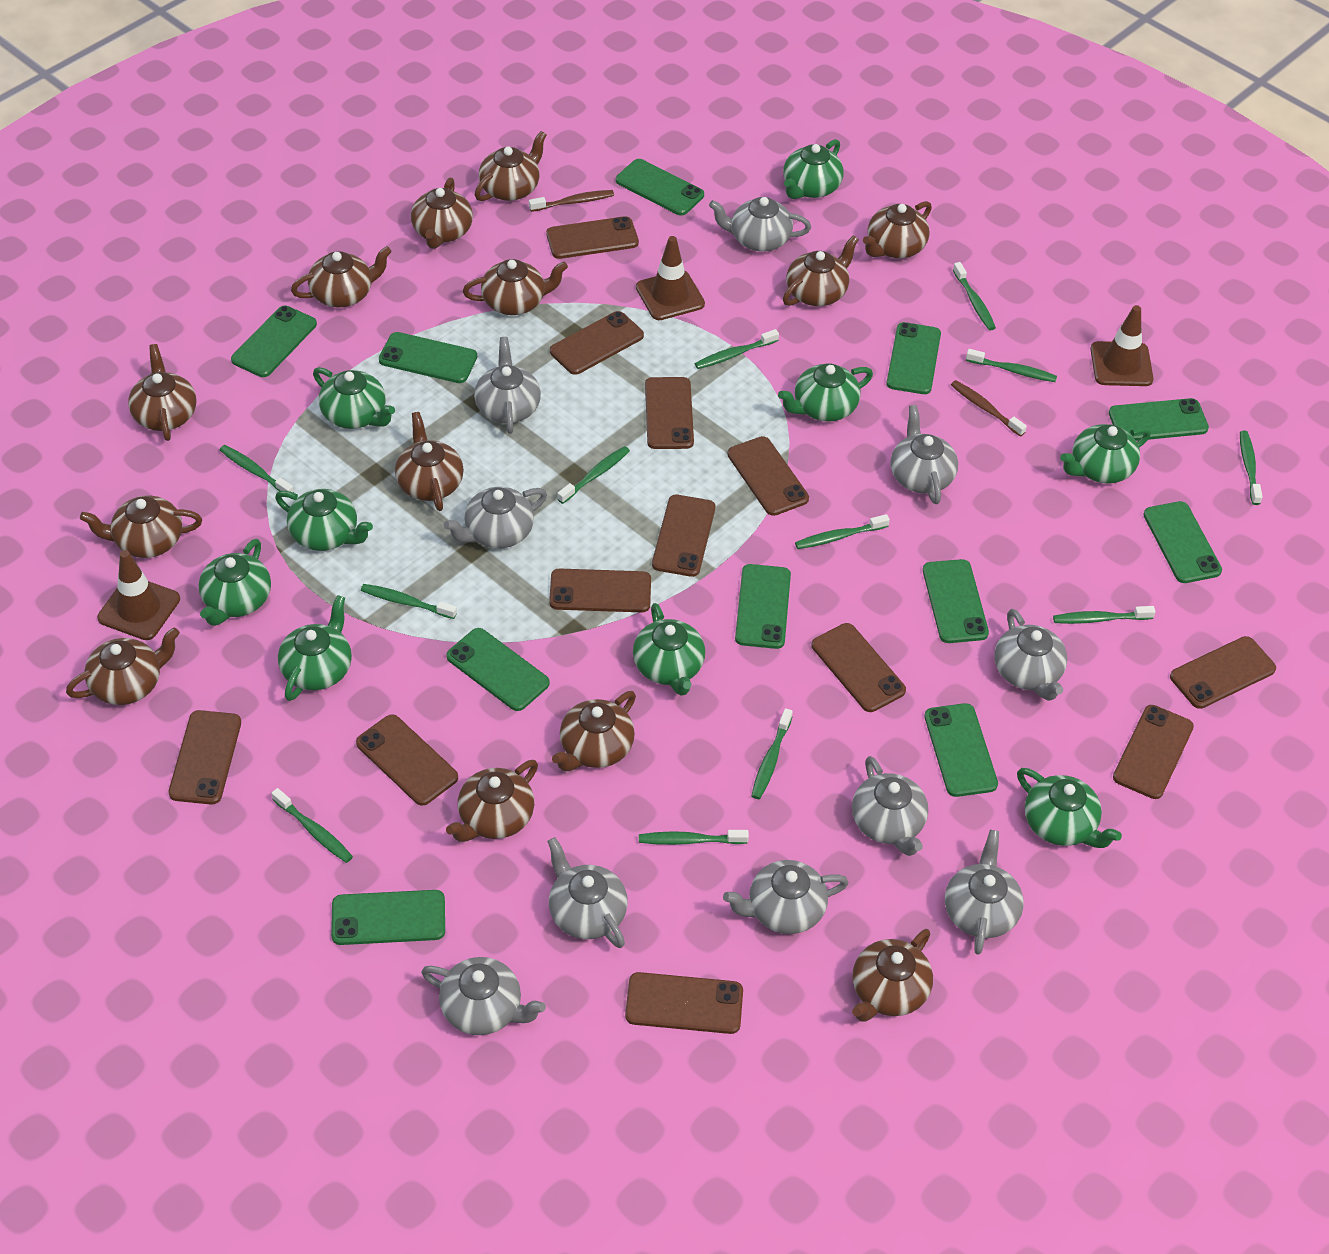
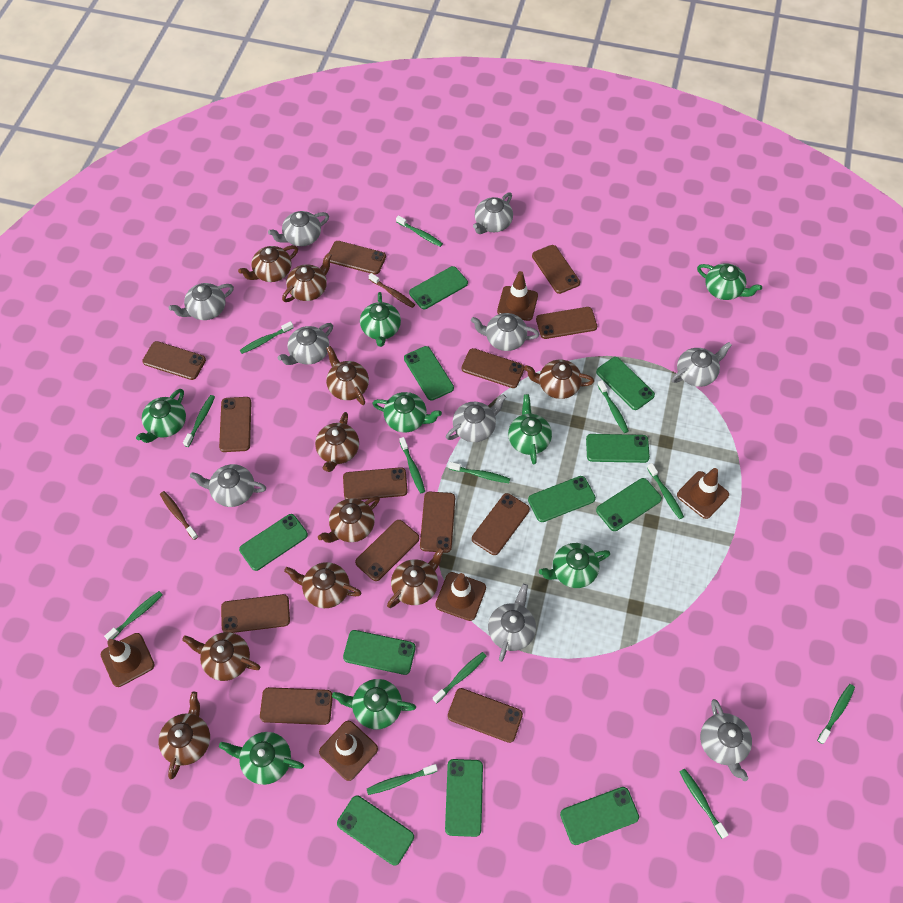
brown phone: [168,710,241,804] [356,714,458,806] [546,216,639,259] [549,568,651,612] [550,311,644,375] [625,972,743,1034] [645,377,694,449] [652,495,715,577] [727,436,809,516] [812,623,906,712] [1113,705,1194,799] [1170,636,1276,709] = 12 -> [142,341,206,380] [219,397,251,452] [221,594,290,633] [260,687,333,725] [329,241,386,274] [343,467,408,500] [355,520,419,581] [420,492,455,553] [448,688,523,743] [461,348,524,388] [472,493,530,555] [532,245,580,294] [536,307,597,339] = 13
brown teapot: [66,627,180,705] [80,496,202,558] [128,344,196,441] [291,246,392,307] [395,412,464,511] [411,177,473,249] [446,760,538,842] [463,259,568,315] [475,131,547,201] [552,691,636,771] [783,235,859,306] [852,929,933,1022] [863,201,932,258] = 13 -> [159,692,210,779] [182,632,260,681] [238,245,298,282] [282,253,332,302] [284,562,361,608] [315,412,359,472] [318,496,380,543] [326,346,369,405] [387,547,444,608] [524,360,594,399] = 10
brown traffic cone: [97,550,180,640] [636,236,705,320] [1090,305,1154,386] = 3 -> [101,633,155,687] [319,721,378,781] [435,572,486,621] [497,271,538,321] [677,468,729,519] = 5
green teapot: [199,539,271,626] [275,489,373,551] [278,595,352,701] [313,367,395,429] [633,603,705,696] [778,364,873,422] [783,139,843,199] [1017,768,1122,848] [1060,424,1150,484] = 9 -> [136,389,186,443] [219,732,304,785] [332,679,416,729] [360,292,401,347] [372,392,442,433] [508,394,552,464] [539,543,610,588] [697,263,762,300] = 8

